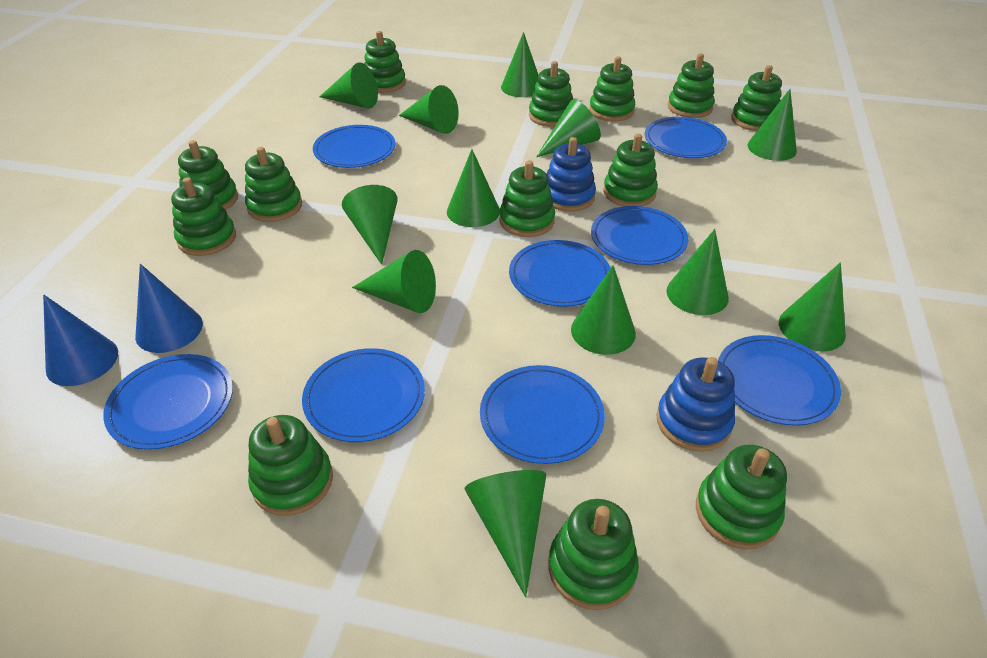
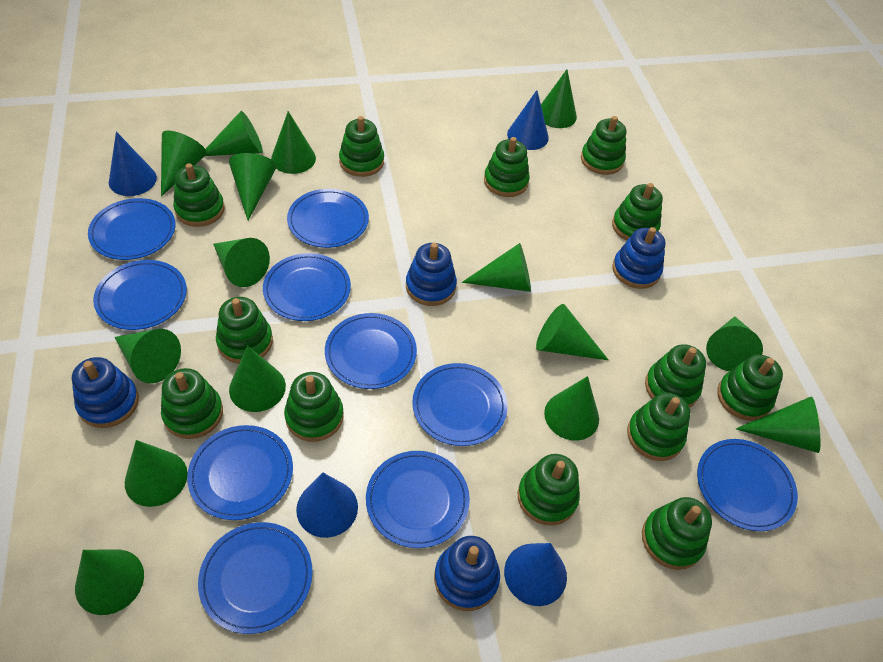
blue cone: [43,295,118,386] [135,264,203,353] = 2 -> [109,131,157,196] [296,472,358,538] [504,543,567,606] [507,90,549,150] = 4
blue plate: [103,354,233,450] [302,348,425,442] [313,125,396,168] [480,365,605,464] [509,240,611,307] [591,206,688,265] [645,117,727,158] [718,335,841,426] = 8 -> [88,198,175,260] [93,260,187,330] [187,425,293,520] [198,522,313,634] [263,253,351,321] [287,189,369,248] [325,313,417,389] [366,451,470,548] [412,363,508,446] [697,439,798,531] = 10
blue stacking toy: [547,137,596,212] [656,357,735,452] = 2 -> [72,357,139,428] [406,243,457,306] [434,536,500,611] [612,227,665,289] = 4
green cone: [319,63,378,108] [342,185,398,265] [352,250,436,313] [399,85,459,134] [447,149,500,227] [465,470,546,597] [501,32,538,97] [536,100,601,157] [571,265,636,355] [666,229,729,315] [748,89,797,161] [779,262,846,352] = 12 -> [75,550,144,615] [114,329,181,383] [125,440,188,507] [161,131,207,197] [205,111,263,156] [213,238,270,287] [229,153,276,220] [229,346,286,412] [271,111,316,174] [462,243,531,292] [536,304,608,360] [541,69,577,128] [544,376,599,440] [706,316,763,371] [736,396,820,453] = 15

